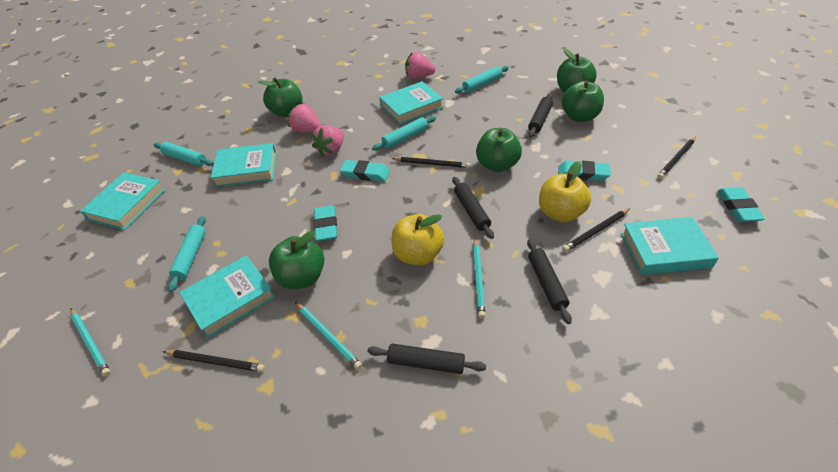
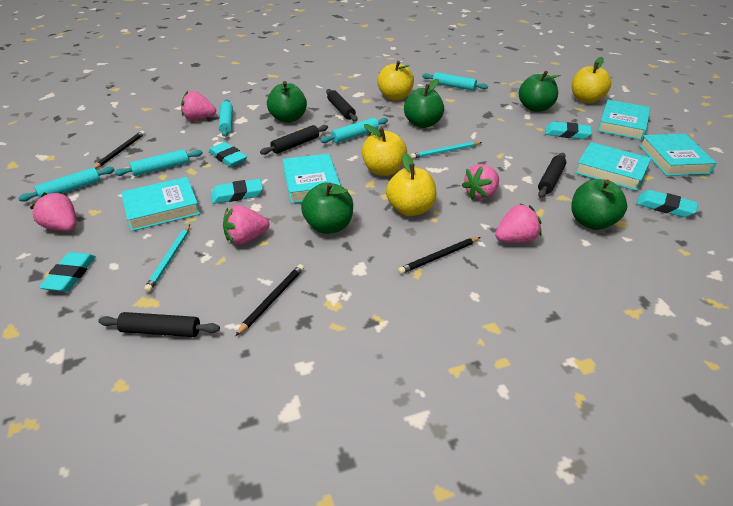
black pencil: [162,350,265,372] [391,157,470,168] [562,209,630,252] [657,137,696,179] = 4 -> [93,130,145,169] [235,264,304,336] [398,237,480,274] = 3
pink strawberry: [288,103,321,133] [311,125,344,157] [405,52,436,79] = 3 -> [30,192,76,231] [181,91,216,120] [223,205,269,245] [462,164,499,200] [495,204,542,243] = 5
turquoise eraser: [314,205,337,241] [340,160,390,182] [558,160,611,181] [717,187,765,222] = 4 -> [39,252,96,292] [209,142,247,167] [211,179,263,204] [545,122,592,139] [636,190,698,217] = 5
turquoise pencil: [70,309,110,376] [295,302,362,370] [473,238,485,318] = 3 -> [144,225,190,292] [411,142,482,159] = 2
turquoise rolling pin: [154,142,214,166] [168,216,206,292] [372,116,436,151] [455,66,509,94] = 4 -> [18,167,114,202] [114,149,203,176] [219,99,233,137] [320,118,388,143] [422,72,488,91] = 5
yellow apple: [392,214,444,266] [539,161,591,222] = 2 -> [362,124,407,176] [377,61,414,101] [386,153,436,216] [572,57,611,103] = 4

